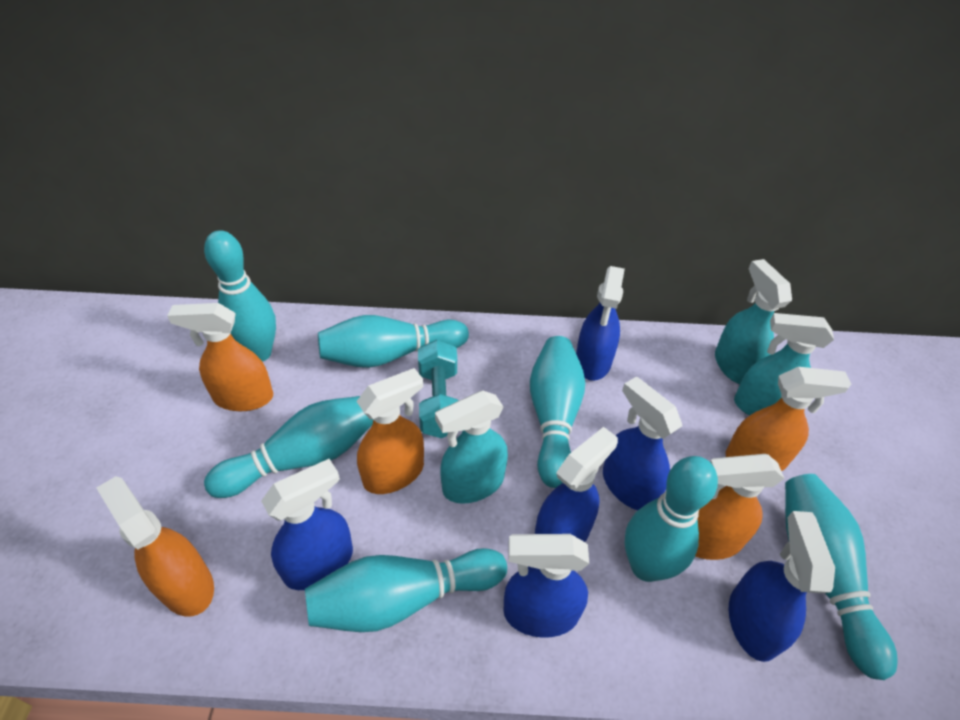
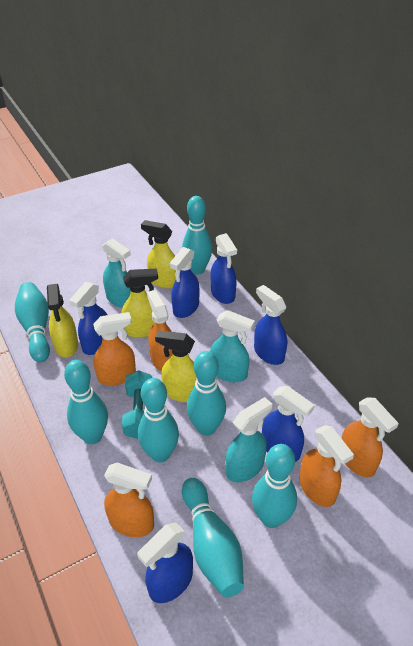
yellow spray bottle: none = 0 -> [47,284,78,358] [121,269,158,338] [141,220,176,288] [155,330,197,402] = 4

